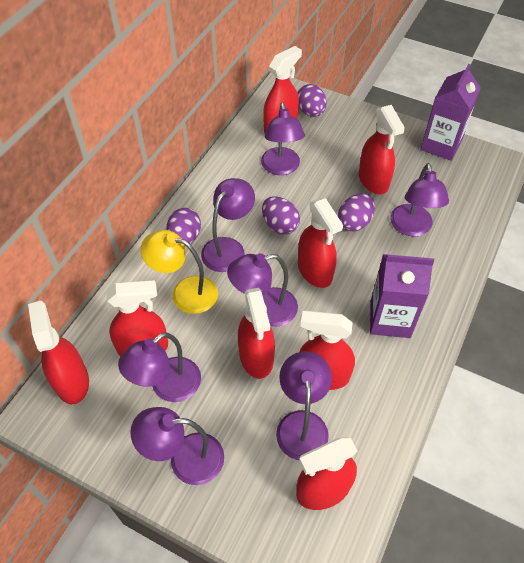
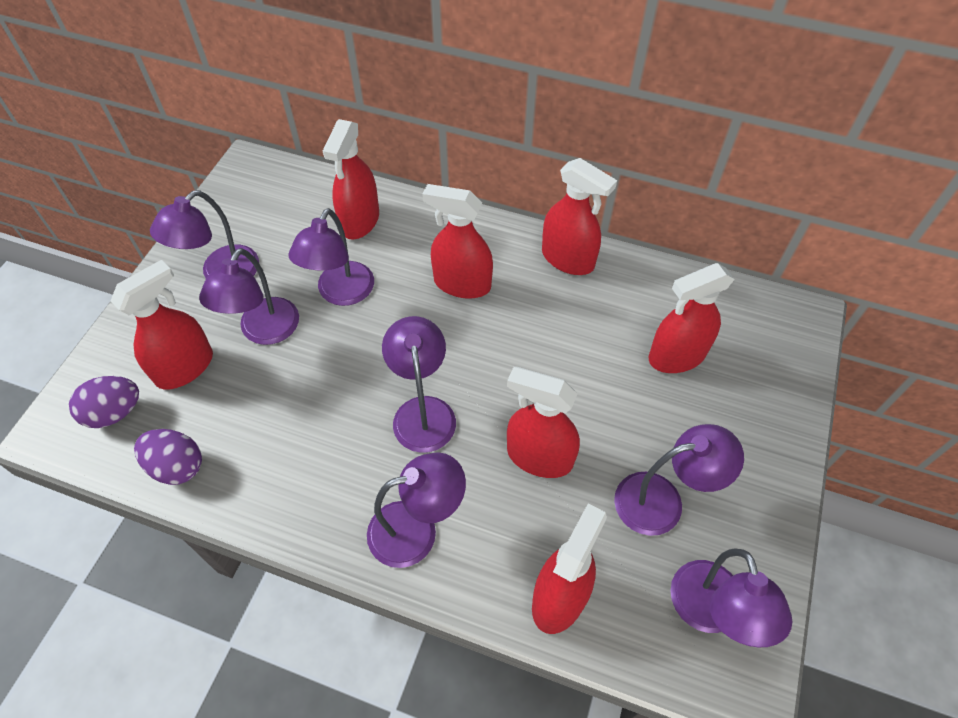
purple carton: [370,254,434,338] [420,64,481,161] = 2 -> none = 0
purple egg: [166,208,201,246] [262,196,300,235] [297,84,327,117] [338,193,375,231] = 4 -> [69,376,139,428] [134,429,202,485] = 2
red spray bottle: [28,301,89,404] [107,280,168,357] [238,288,275,379] [263,46,302,133] [297,437,358,510] [298,198,343,288] [300,310,355,390] [359,105,405,194] = 8 -> [111,260,213,390] [323,119,379,240] [422,184,493,299] [507,367,580,478] [532,503,607,634] [542,158,617,275] [649,263,735,373] = 7
yellow lamp: [141,230,218,314] = 1 -> none = 0

